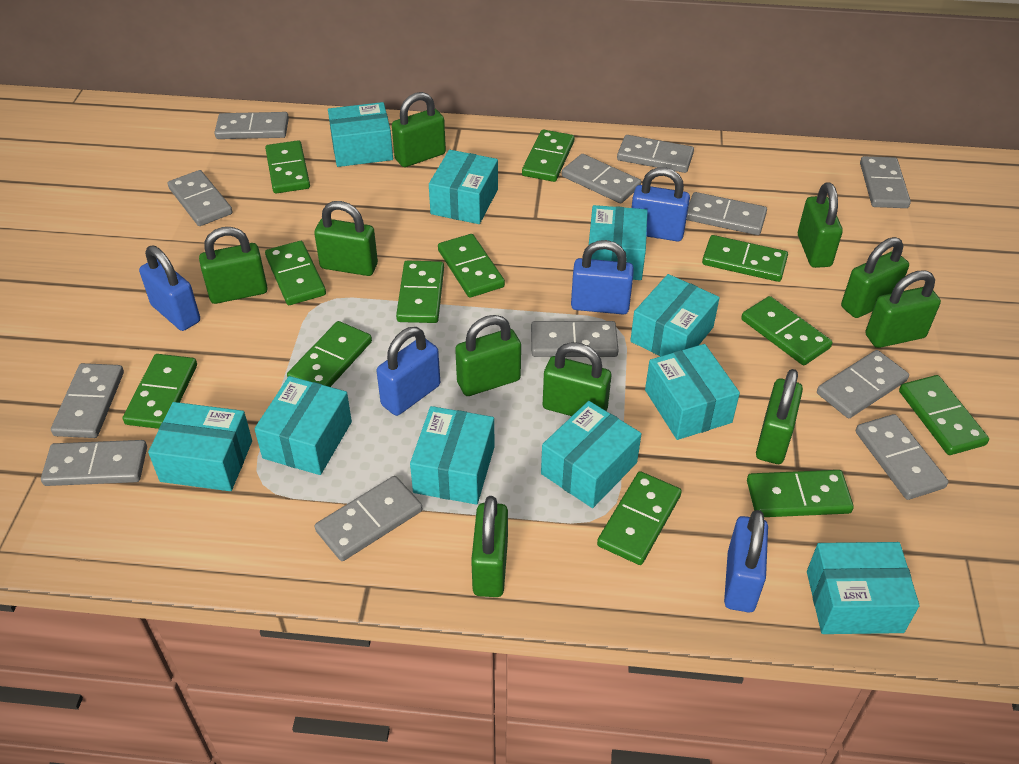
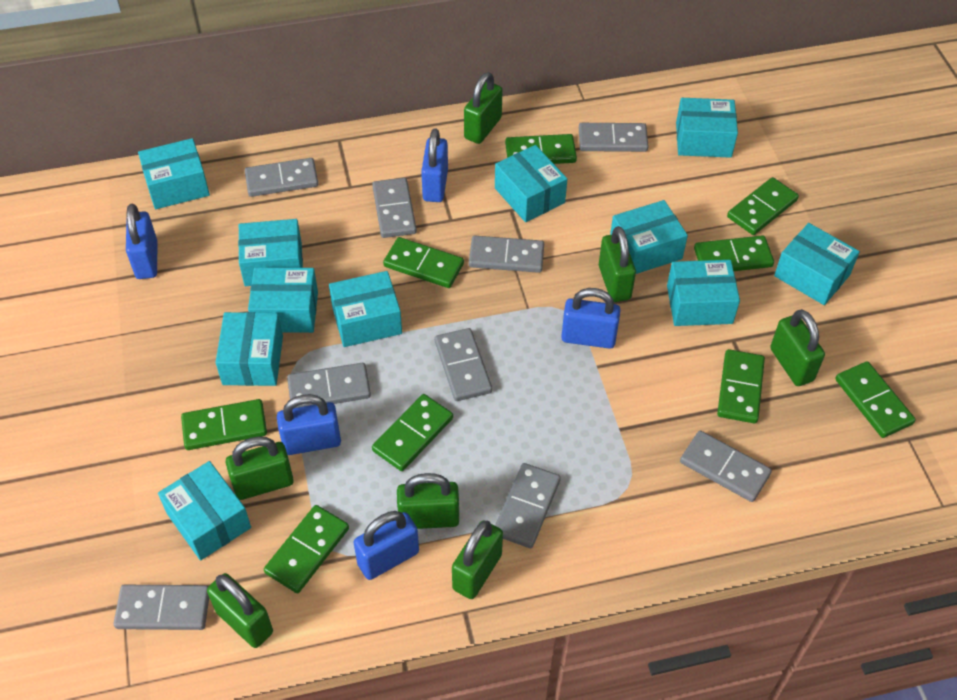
green domino: [123,354,197,429] [265,140,310,194] [265,241,326,305] [287,321,372,387] [396,261,444,323] [438,234,505,298] [522,129,574,182] [597,471,682,565] [702,235,788,282] [741,296,832,365] [747,470,854,517] [899,375,989,455] = 12 -> [181,399,267,450] [264,505,349,593] [372,394,453,471] [383,237,464,288] [505,134,577,164] [694,235,774,271] [717,349,765,423] [727,177,799,235] [835,361,916,438] = 9
green padlock: [199,227,268,304] [314,201,378,276] [392,92,446,167] [455,315,521,396] [471,496,508,597] [543,342,611,416] [756,369,803,464] [798,182,843,268] [841,237,909,318] [865,270,941,348] = 10 -> [207,573,273,648] [226,436,294,500] [397,473,459,529] [452,521,503,599] [464,72,503,144] [599,226,636,302] [770,309,825,386] = 7
grey domino: [41,440,147,486] [51,363,124,438] [168,170,233,226] [215,112,289,139] [315,476,422,561] [531,321,618,357] [562,154,641,203] [617,135,694,173] [686,192,767,235] [817,350,909,418] [856,414,948,500] [860,156,911,208] = 12 -> [114,585,209,630] [245,158,318,197] [287,363,371,408] [372,178,417,238] [435,328,492,401] [469,236,544,273] [495,463,561,548] [579,123,649,152] [680,431,772,502] = 9
turquoise box: [148,402,252,491] [254,376,352,475] [328,102,393,167] [410,406,494,505] [429,150,498,224] [541,401,641,508] [589,205,648,280] [630,274,720,356] [645,344,740,440] [807,542,920,634] = 10 -> [138,138,210,209] [158,461,251,560] [215,312,283,386] [238,219,303,286] [248,267,318,333] [329,271,402,347] [495,145,567,222] [610,200,688,274] [667,260,740,326] [676,98,738,158] [774,223,860,305] = 11

